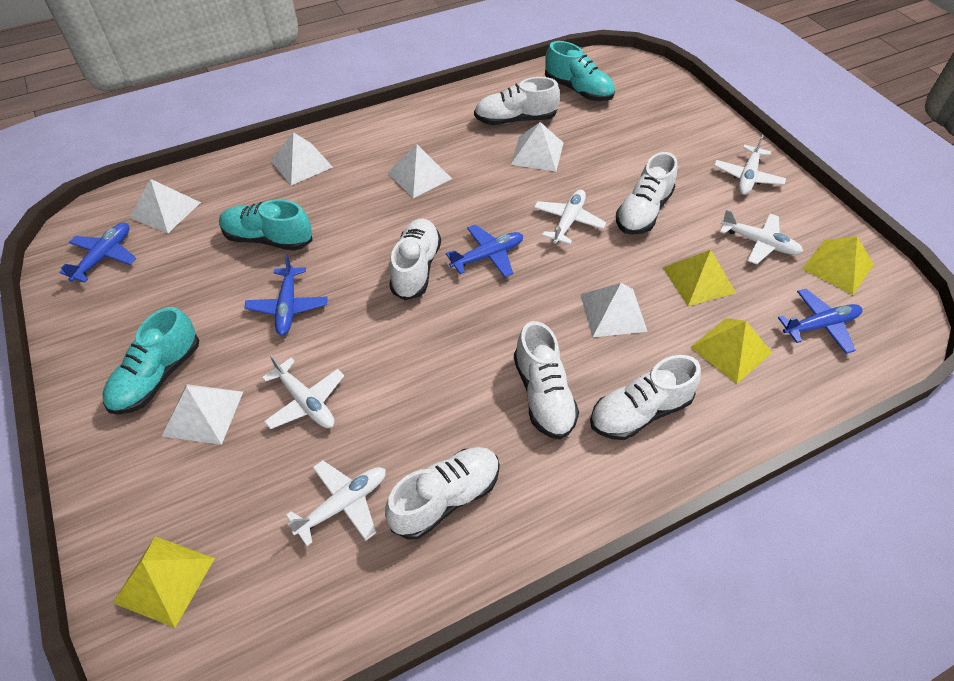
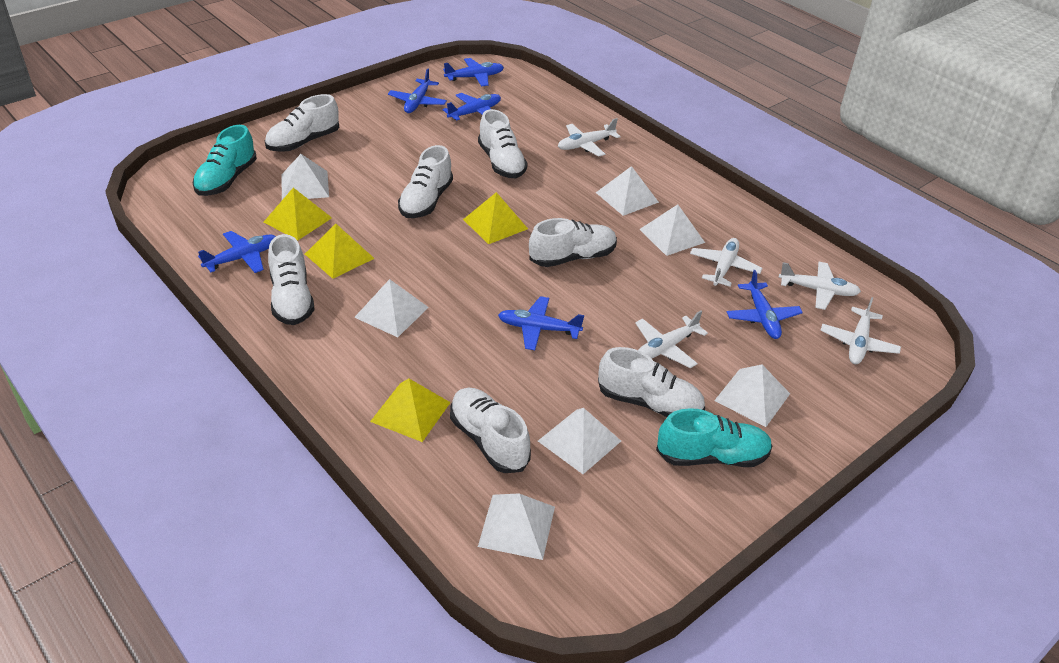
blue plane: [59,222,136,283] [244,254,328,336] [446,225,523,277] [778,289,863,354] = 4 -> [198,231,276,273] [388,69,447,113] [443,58,504,86] [443,93,501,120] [498,296,584,350] [727,270,803,339] = 6
turquoise shoe: [102,307,199,415] [219,199,313,251] [545,41,615,101] = 3 -> [192,125,257,196] [656,408,773,467] = 2
white pyramid: [130,179,201,233] [162,384,243,445] [270,132,332,185] [387,144,452,198] [511,122,563,172] [580,283,648,337] = 6 -> [281,154,329,200] [354,279,429,337] [478,493,555,560] [538,408,621,474] [596,166,659,216] [639,204,705,256] [714,364,790,427] = 7
white shoe: [385,447,500,540] [389,219,441,301] [474,77,560,125] [514,321,579,440] [590,355,701,440] [616,152,677,235] = 6 -> [265,94,339,152] [268,234,315,325] [398,145,453,218] [450,388,531,473] [478,109,528,178] [529,218,617,267] [598,347,705,417] = 7

